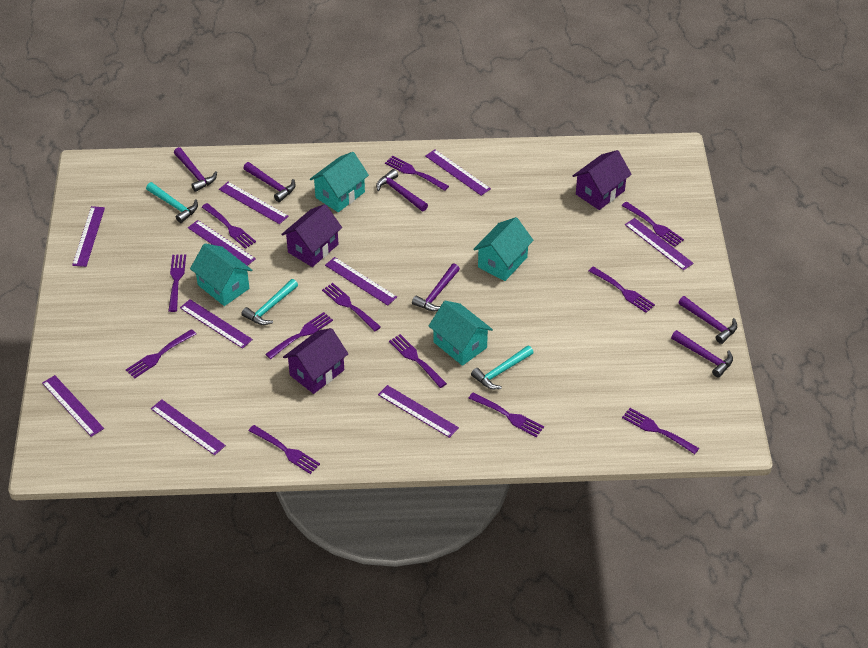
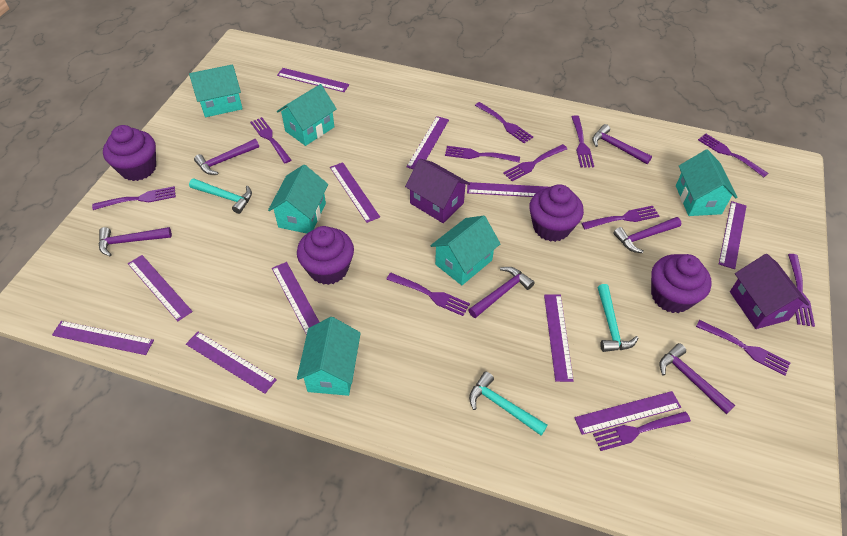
purple cupcake: none = 0 -> [103,125,156,181] [297,226,354,285] [529,184,584,242] [651,254,712,313] = 4
purple house: [281,204,342,267] [283,328,348,394] [573,150,632,210] = 3 -> [405,159,470,223] [730,254,809,329] = 2
purple ruler: [42,375,104,437] [72,206,105,267] [151,399,226,455] [180,299,253,349] [188,220,256,266] [219,182,289,224] [325,257,397,306] [378,385,459,438] [425,150,491,196] [625,218,694,270] = 10 -> [52,321,154,355] [128,255,193,321] [186,332,277,394] [272,262,319,335] [277,68,349,92] [330,162,380,223] [407,116,449,169] [467,182,548,197] [544,294,574,382] [574,391,681,435] [719,201,747,269] = 11
turquoise house: [190,243,252,306] [310,152,369,212] [429,301,493,366] [473,217,534,281] = 4 -> [189,64,243,117] [268,165,328,233] [277,84,337,146] [297,317,361,396] [430,216,501,285] [676,149,737,216] = 6

